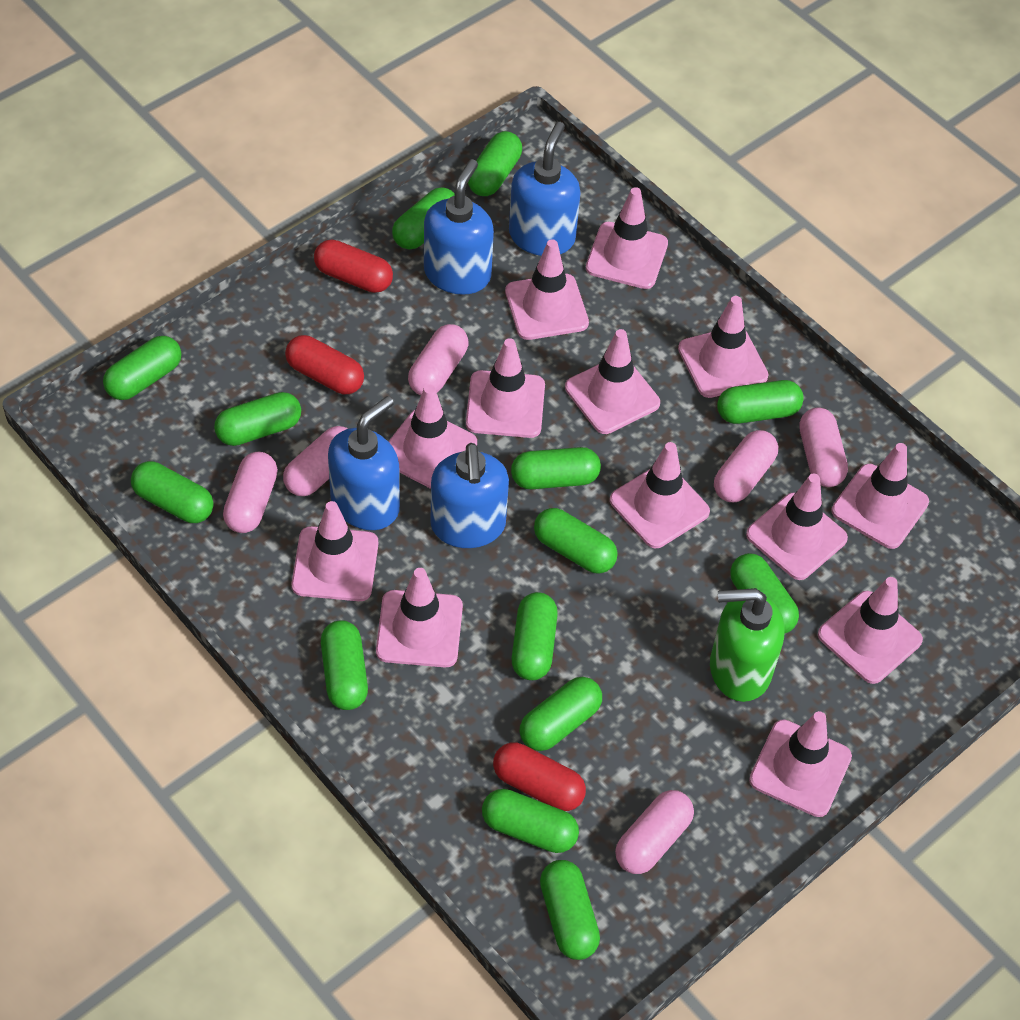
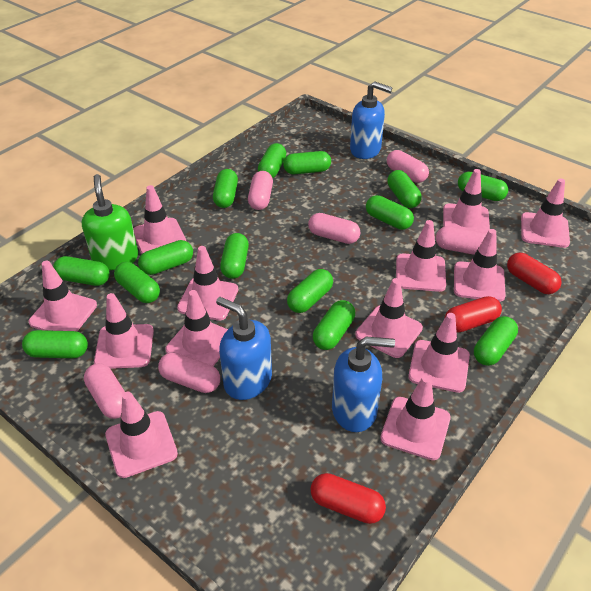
blue soap dispenser: [328,396,400,530] [424,159,494,295] [431,443,509,548] [509,122,581,256] = 4 -> [216,297,272,400] [332,336,395,432] [350,81,393,159] = 3

